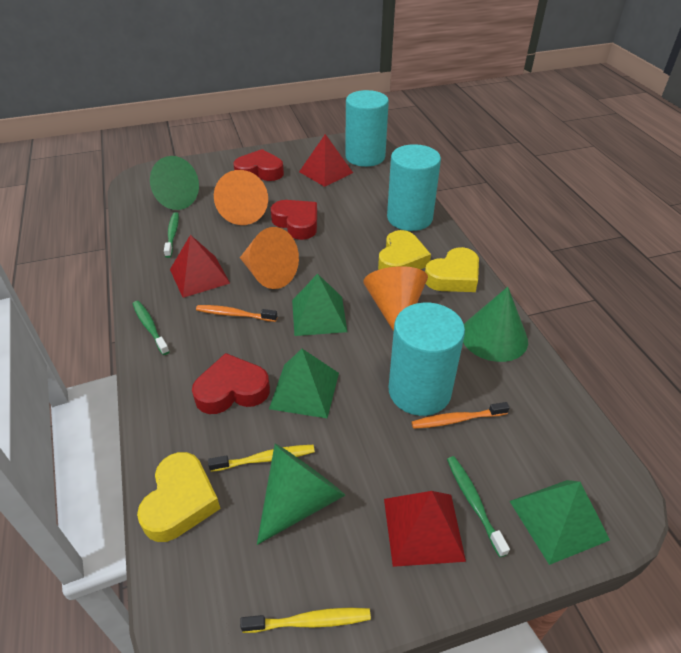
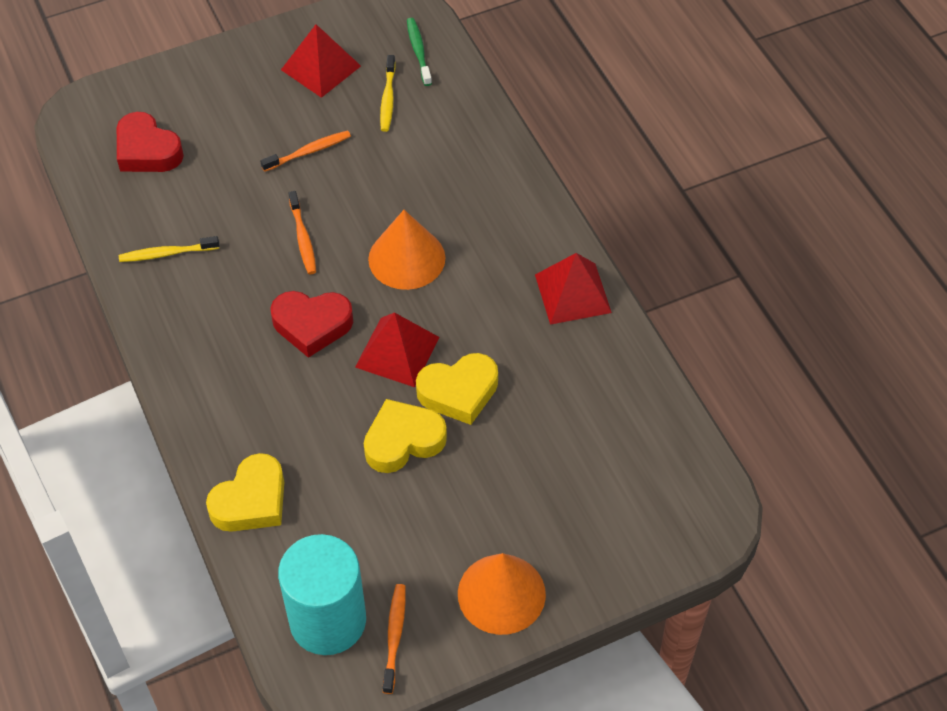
green cone: [150,156,199,210] [257,444,346,545] [463,287,528,362] = 3 -> none = 0
green pyramid: [269,349,339,418] [292,274,347,336] [510,480,610,565] = 3 -> none = 0
green toothbrush: [133,301,170,355] [164,212,179,258] [447,456,510,557] = 3 -> [407,18,432,86] = 1
orange cone: [214,170,268,225] [240,227,299,289] [363,266,428,331] = 3 -> [368,210,445,290] [458,553,546,635] = 2
orange toothbrush: [196,305,277,322] [412,402,510,429] = 2 -> [260,130,351,172] [289,191,316,274] [383,584,406,694] = 3
red heart: [192,353,270,414] [233,149,284,181] [271,200,317,240] = 3 -> [117,112,184,172] [270,291,353,358] = 2
turquoise cylinder: [345,90,389,167] [387,144,441,231] [389,303,465,416] = 3 -> [278,534,366,655] = 1

